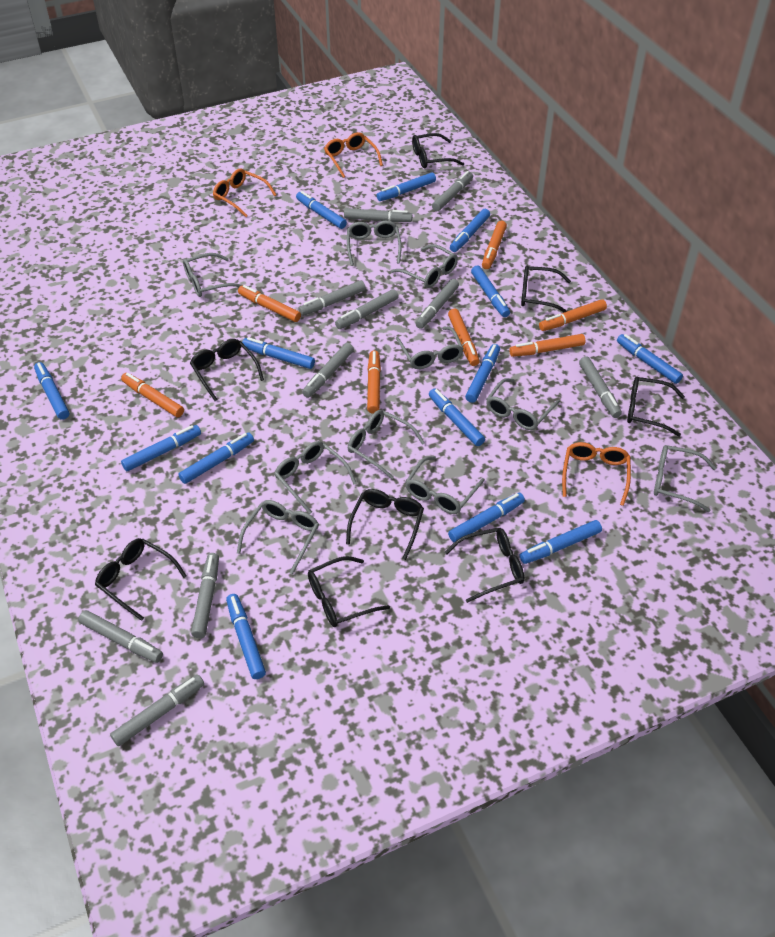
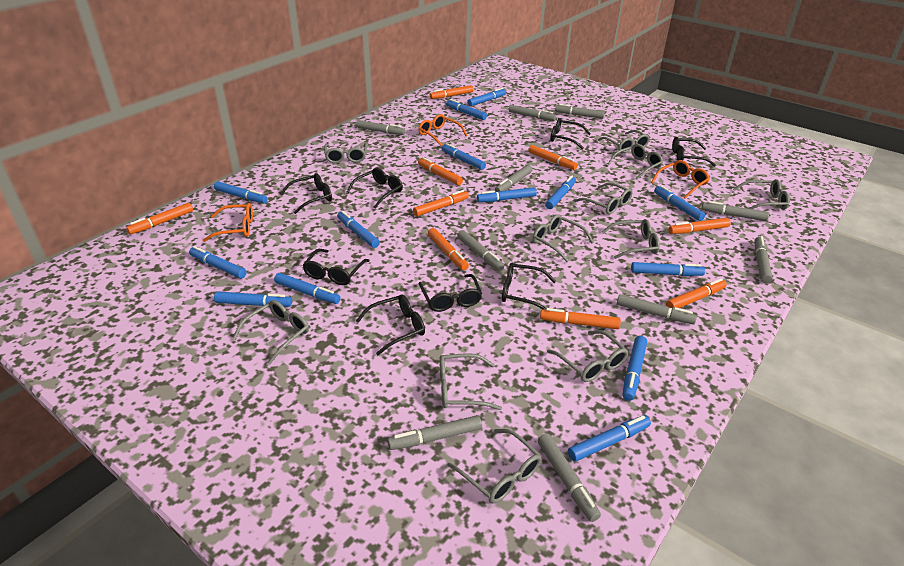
grey glasses: [183,253,243,297] [237,500,319,575] [275,441,357,514] [347,221,402,266] [348,410,425,479] [391,244,458,288] [396,327,464,369] [405,456,485,514] [486,378,560,430] [654,445,716,512] = 10 -> [232,300,309,364] [324,143,367,163] [440,353,502,410] [447,429,542,504] [533,214,594,262] [547,330,629,382] [574,183,633,214] [598,130,650,153] [602,219,660,259] [608,144,663,180] [733,179,790,210] = 11
orange marker: [121,373,184,417] [238,285,301,322] [367,350,381,414] [448,309,480,366] [482,221,507,269] [509,334,585,357] [539,299,607,331] = 7 -> [126,203,193,234] [413,190,469,216] [418,157,463,185] [428,228,469,270] [430,85,473,99] [528,145,578,170] [540,308,621,329] [666,278,727,308] [668,218,731,234] = 9

